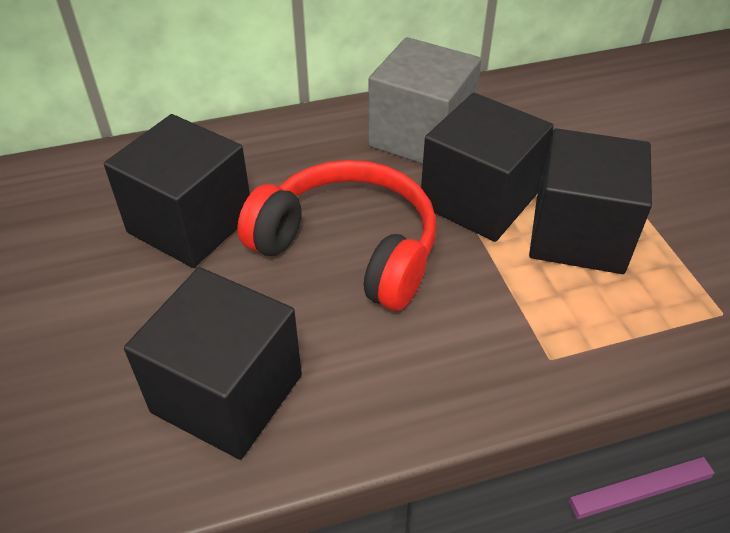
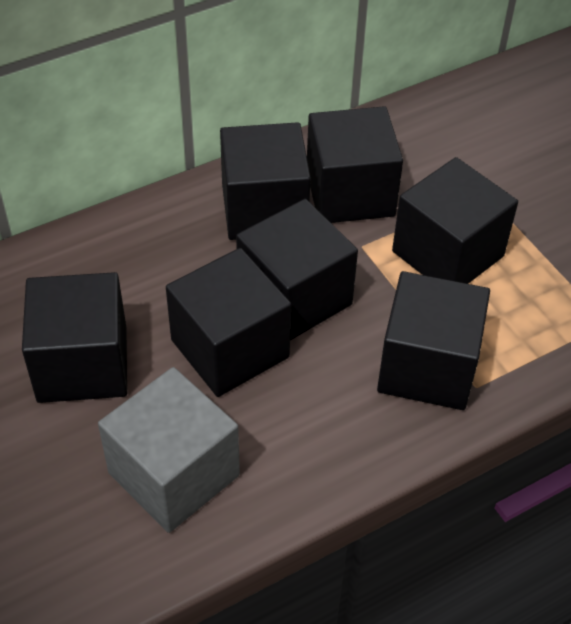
black cube: [104,114,250,268] [124,267,302,460] [421,93,553,242] [529,128,652,274] = 4 -> [22,272,127,403] [166,248,291,397] [220,122,311,240] [236,199,358,340] [307,106,403,223] [377,271,490,410] [392,157,518,284] = 7
red headphones: [237,160,436,311] = 1 -> none = 0

